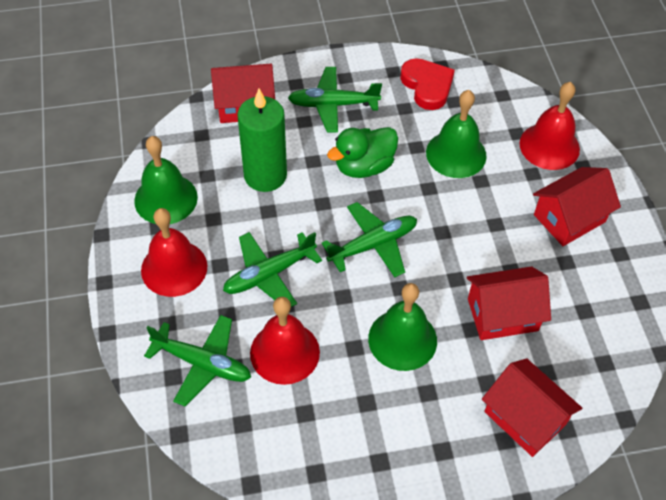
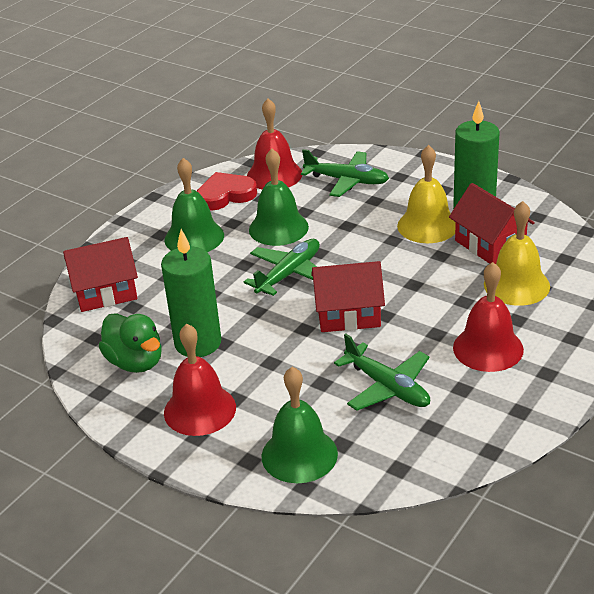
green candle: [237,89,287,192] = 1 -> [161,229,221,357] [453,101,500,209] = 2
green plane: [144,315,251,406] [223,232,322,307] [288,67,382,132] [322,202,417,277] = 4 -> [244,239,320,296] [301,149,389,197] [334,334,430,411] = 3
red house: [211,64,275,123] [467,266,551,340] [482,358,582,457] [533,167,621,246] = 4 -> [63,237,138,312] [311,261,385,332] [449,183,534,264] = 3
yellow bell: none = 0 -> [397,145,456,243] [484,201,550,306] = 2

